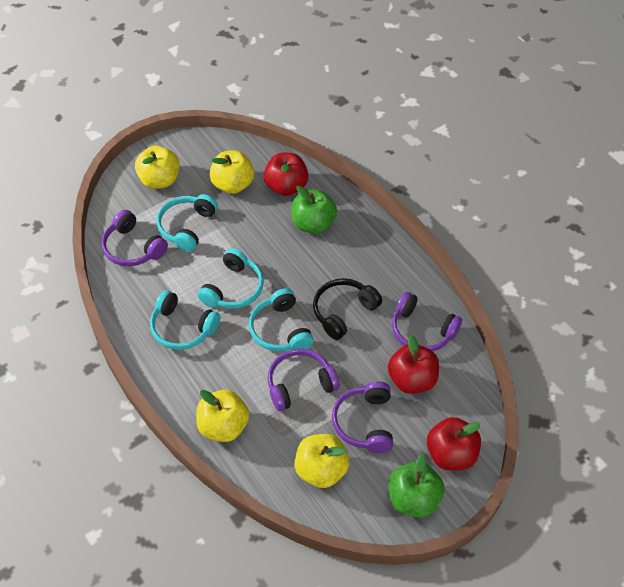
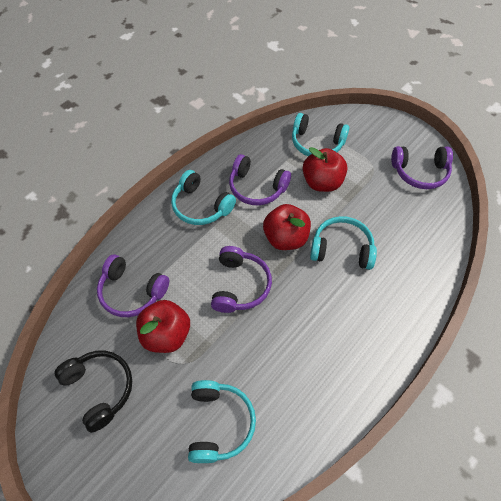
green apple: [291,186,337,234] [389,454,444,517] = 2 -> none = 0
yellow apple: [135,146,180,189] [196,390,249,442] [210,150,254,194] [295,434,350,488] = 4 -> none = 0

